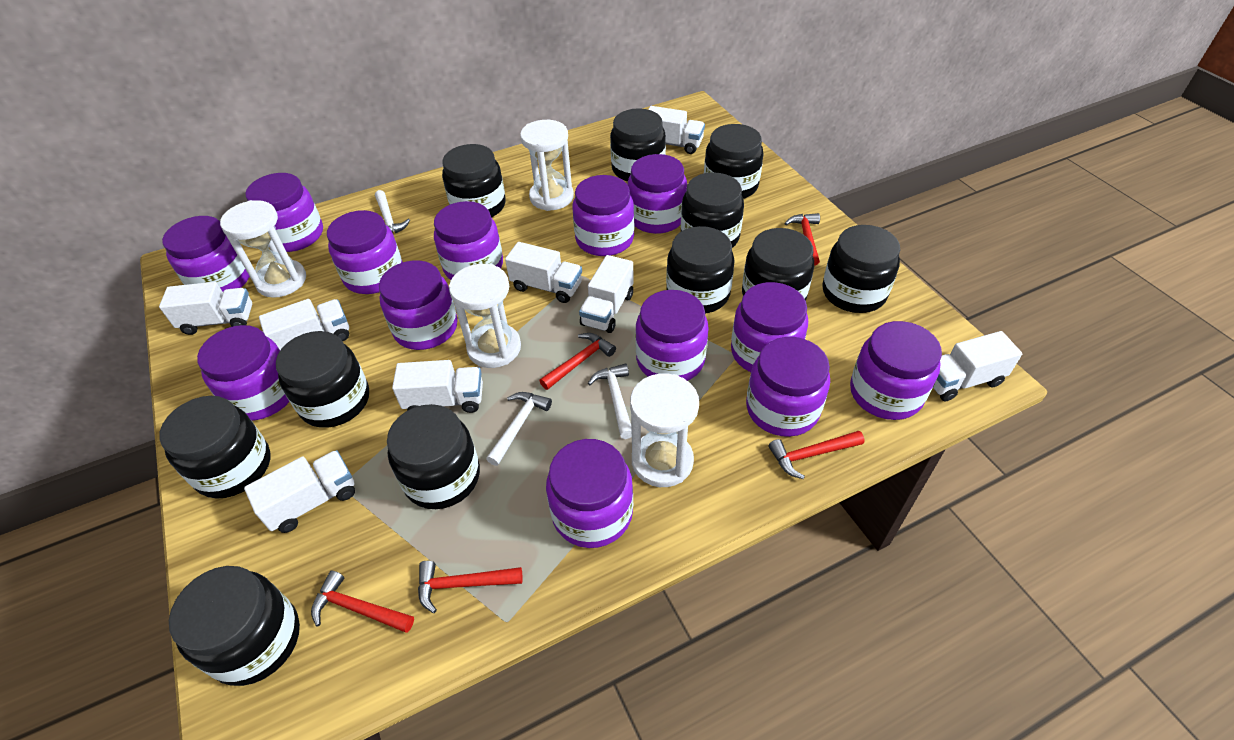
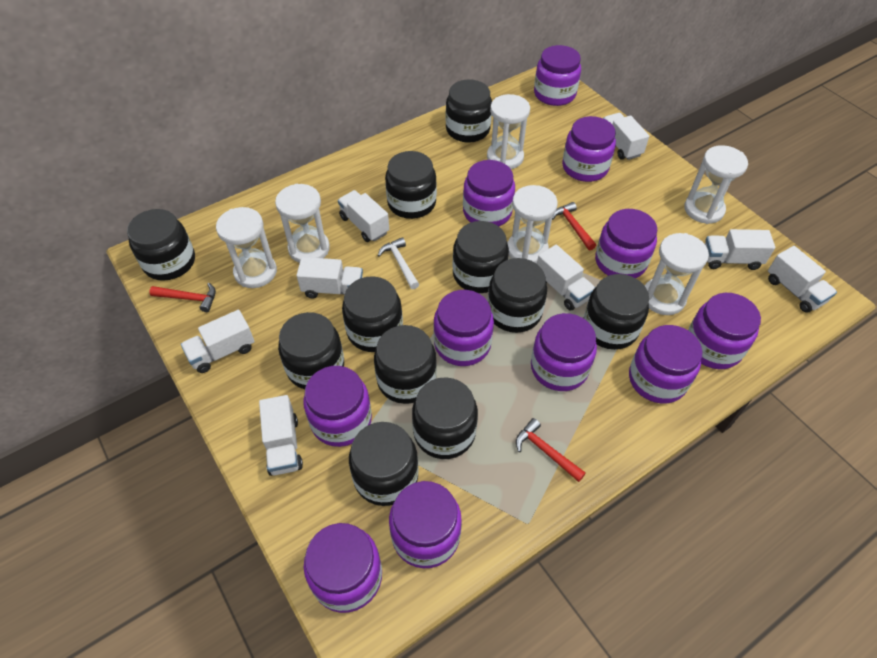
purple jar: [162,216,250,292] [197,325,289,421] [245,173,323,252] [327,210,403,294] [379,260,458,350] [434,201,503,280] [546,439,633,548] [572,175,634,256] [628,154,687,234] [635,290,709,381] [731,282,808,372] [746,337,830,437] [850,321,942,420] = 13 -> [303,366,372,447] [304,523,382,613] [389,481,462,568] [434,290,494,366] [463,160,515,226] [531,313,597,391] [534,45,581,106] [562,116,616,182] [595,209,658,278] [629,325,702,404] [688,293,761,369] = 11
red hammer: [311,571,414,633] [418,561,522,613] [540,333,616,390] [769,431,865,479] [785,213,820,266] = 5 -> [149,283,216,312] [516,418,586,482] [552,202,596,250] = 3
white hammer: [375,190,410,234] [486,392,552,466] [588,363,632,439] = 3 -> [378,237,419,289] = 1
white hourglass: [220,200,306,298] [449,264,521,368] [520,120,574,211] [630,373,699,487] = 4 -> [216,207,277,288] [275,184,330,263] [487,94,530,169] [507,185,558,264] [645,233,709,315] [684,145,748,224] = 6

